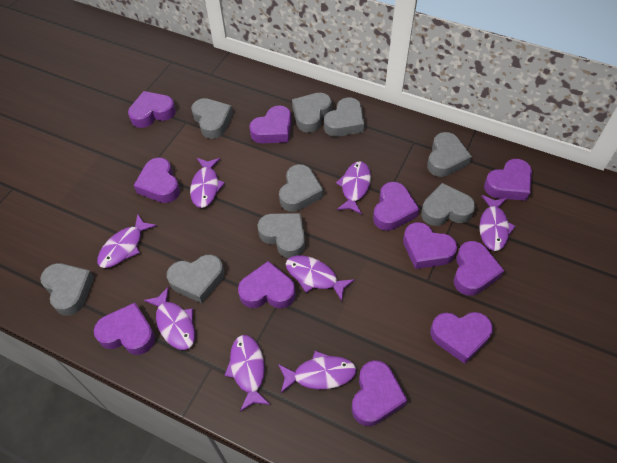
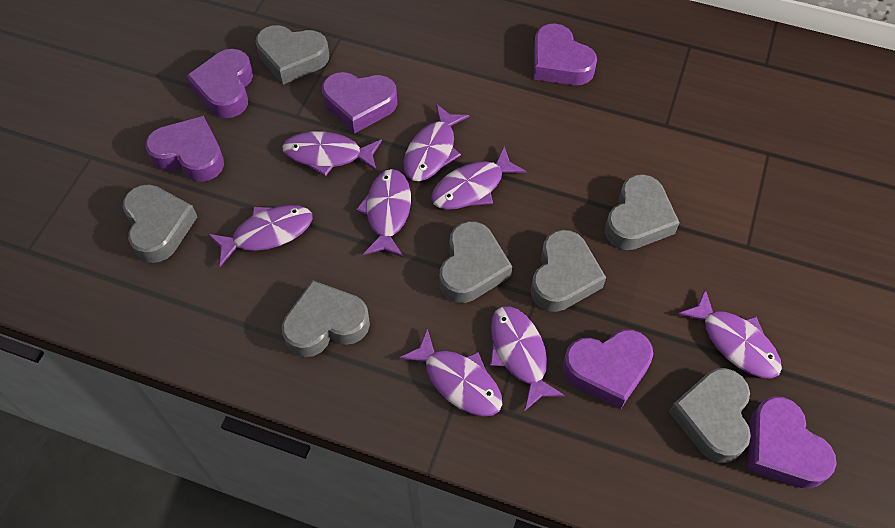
grey heart: [40,263,94,316] [167,255,224,303] [191,98,233,139] [257,213,305,258] [279,164,323,212] [292,93,332,133] [324,97,364,137] [421,183,475,226] [427,132,472,177] = 9 -> [123,184,197,263] [256,25,329,84] [282,280,370,357] [440,221,512,303] [531,230,606,312] [605,174,679,250] [669,368,751,463] = 7
purple heart: [94,303,155,355] [128,91,176,128] [134,157,180,203] [238,261,296,309] [249,105,292,143] [352,360,407,426] [373,182,420,231] [403,222,457,269] [430,312,493,364] [454,241,504,296] [484,159,532,201] = 11 -> [145,116,224,182] [186,49,253,118] [322,72,397,134] [534,24,597,85] [563,330,653,409] [748,396,837,489] = 6

